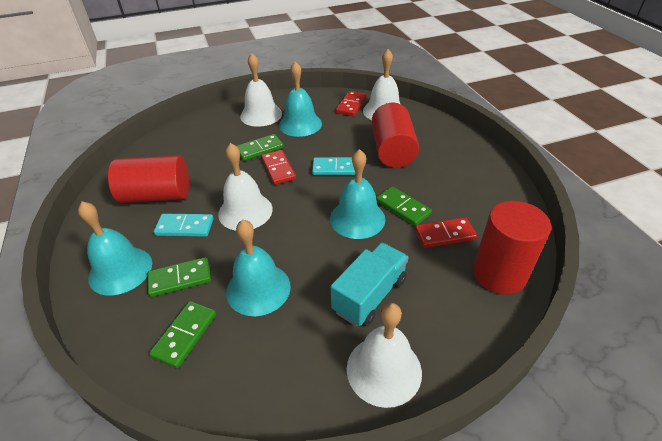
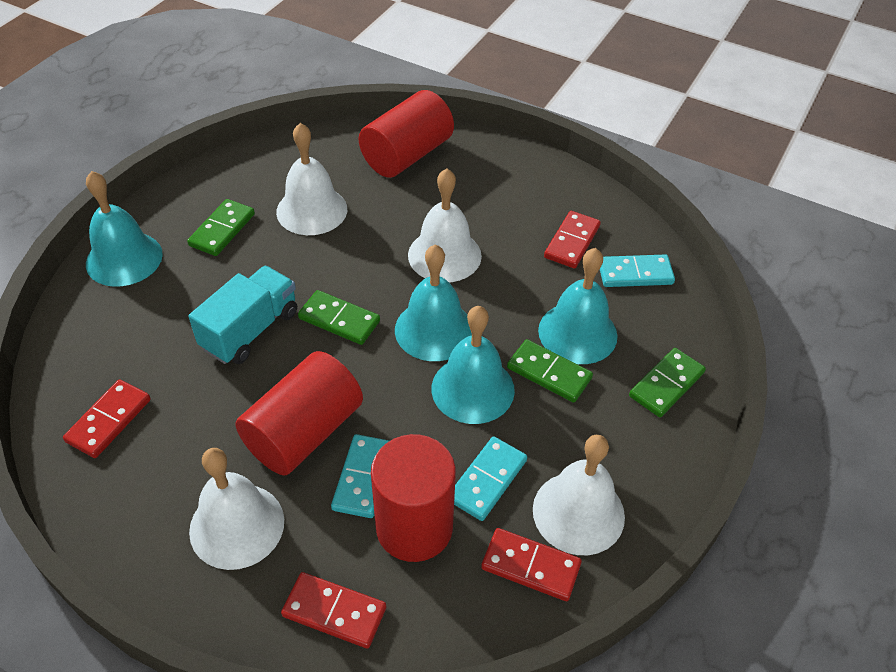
red domino: [261,150,296,185] [336,91,367,116] [415,217,477,248] = 3 -> [63,379,151,458] [281,572,386,649] [481,528,582,601] [544,211,601,268] = 4
turquoise domino: [154,214,214,237] [312,157,355,175] = 2 -> [331,434,390,518] [454,436,527,521] [600,254,675,287] = 3

